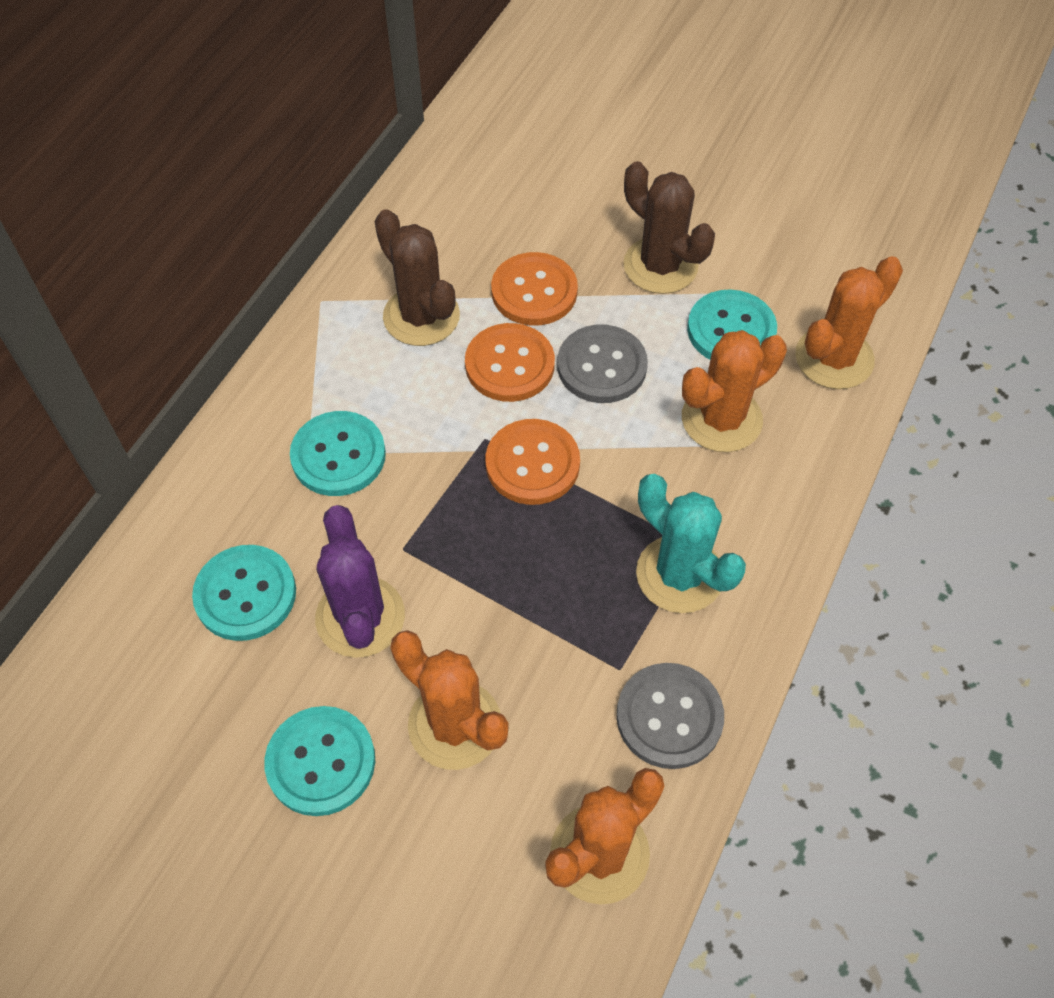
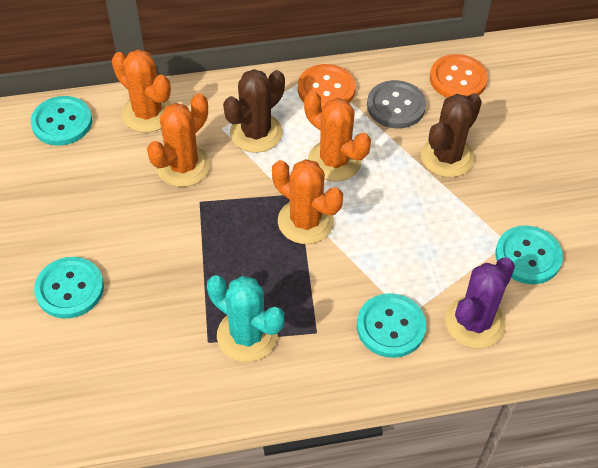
grey button: [557,325,648,403] [616,663,724,769] = 2 -> [367,80,426,128] = 1
orange button: [465,323,555,402] [485,419,580,505] [491,252,578,326] = 3 -> [298,64,356,110] [430,54,488,98] = 2

